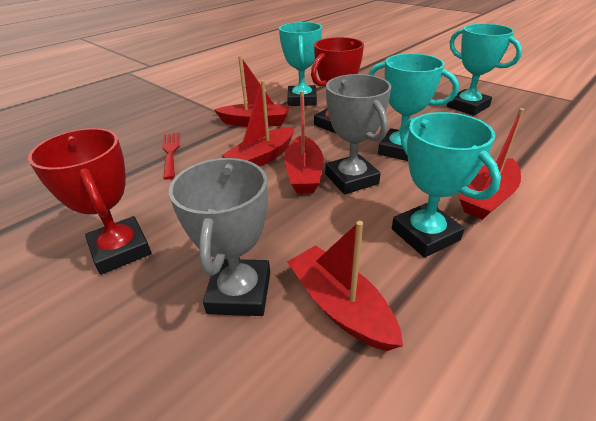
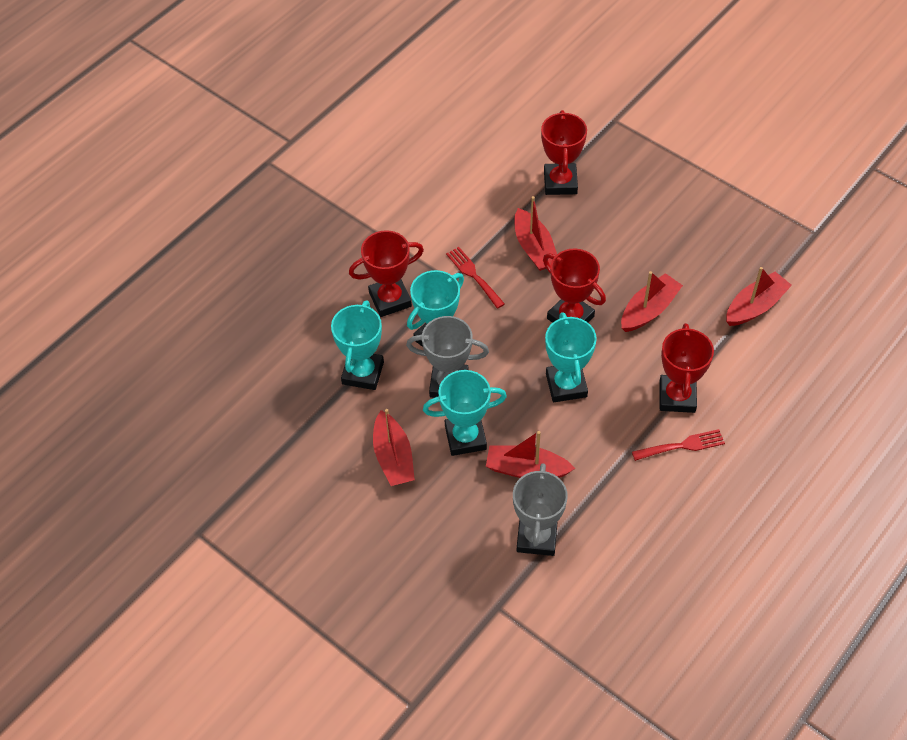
red fork: [162,133,179,180] = 1 -> [446,247,505,309] [632,429,725,461] = 2
red trophy: [28,128,151,275] [311,37,364,133] = 2 -> [349,230,424,317] [541,110,587,195] [543,249,606,323] [659,323,714,413] = 4

